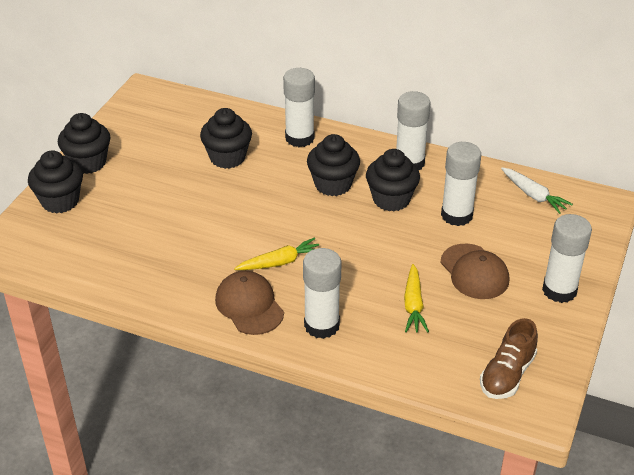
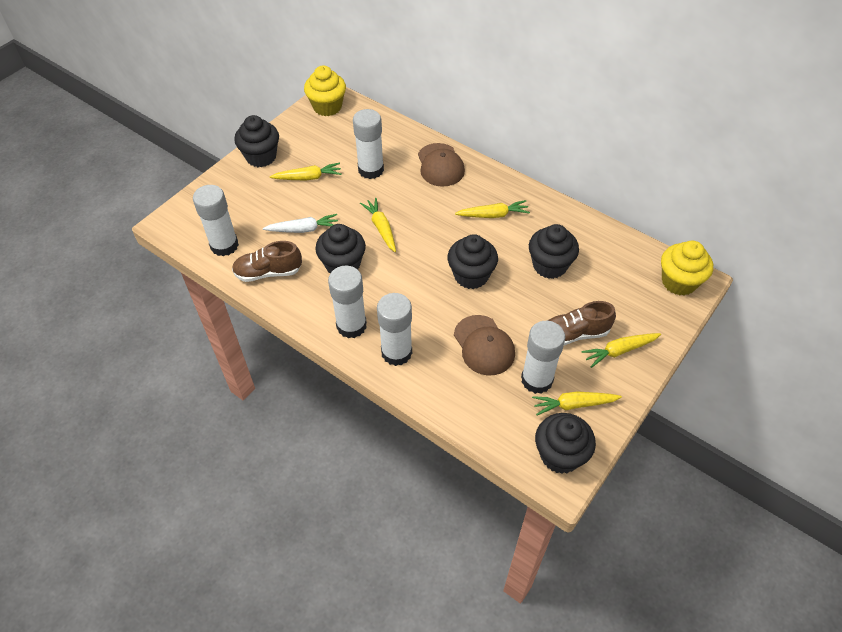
brown shoe: [480,318,538,399] = 1 -> [232,241,302,282] [548,301,616,346] = 2
yellow carrot: [234,237,319,270] [404,264,429,333] = 2 -> [270,163,342,181] [360,198,396,252] [455,200,530,218] [532,391,622,416] [581,333,661,368] = 5
yellow cupcake: none = 0 -> [304,65,346,116] [661,241,713,296] = 2

